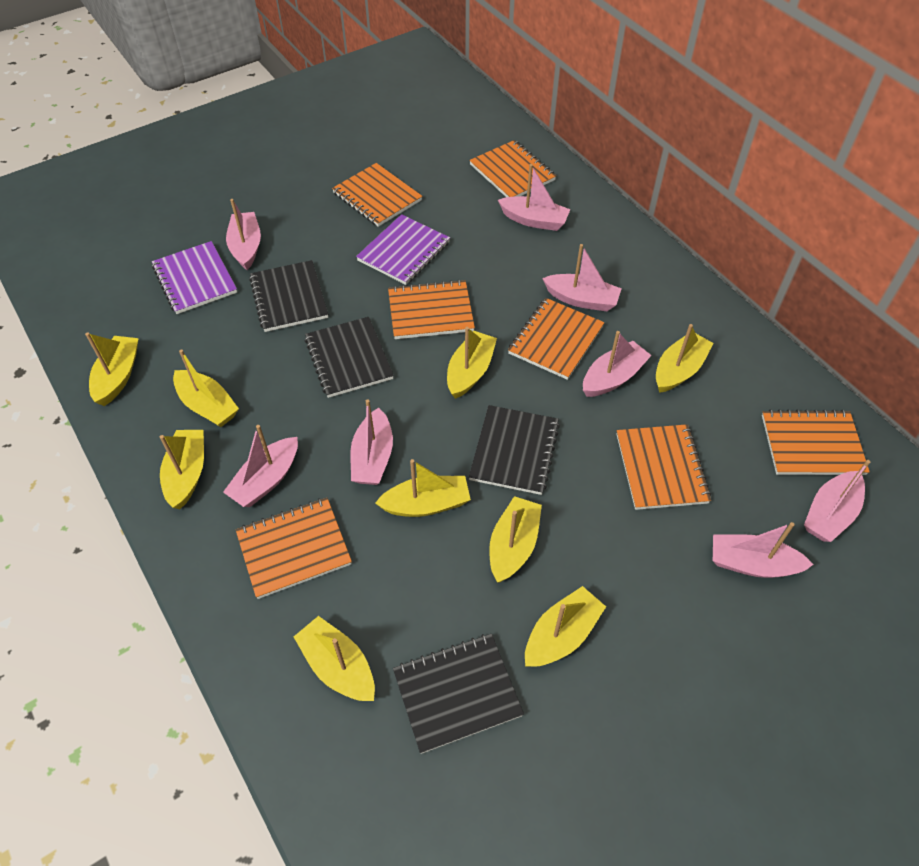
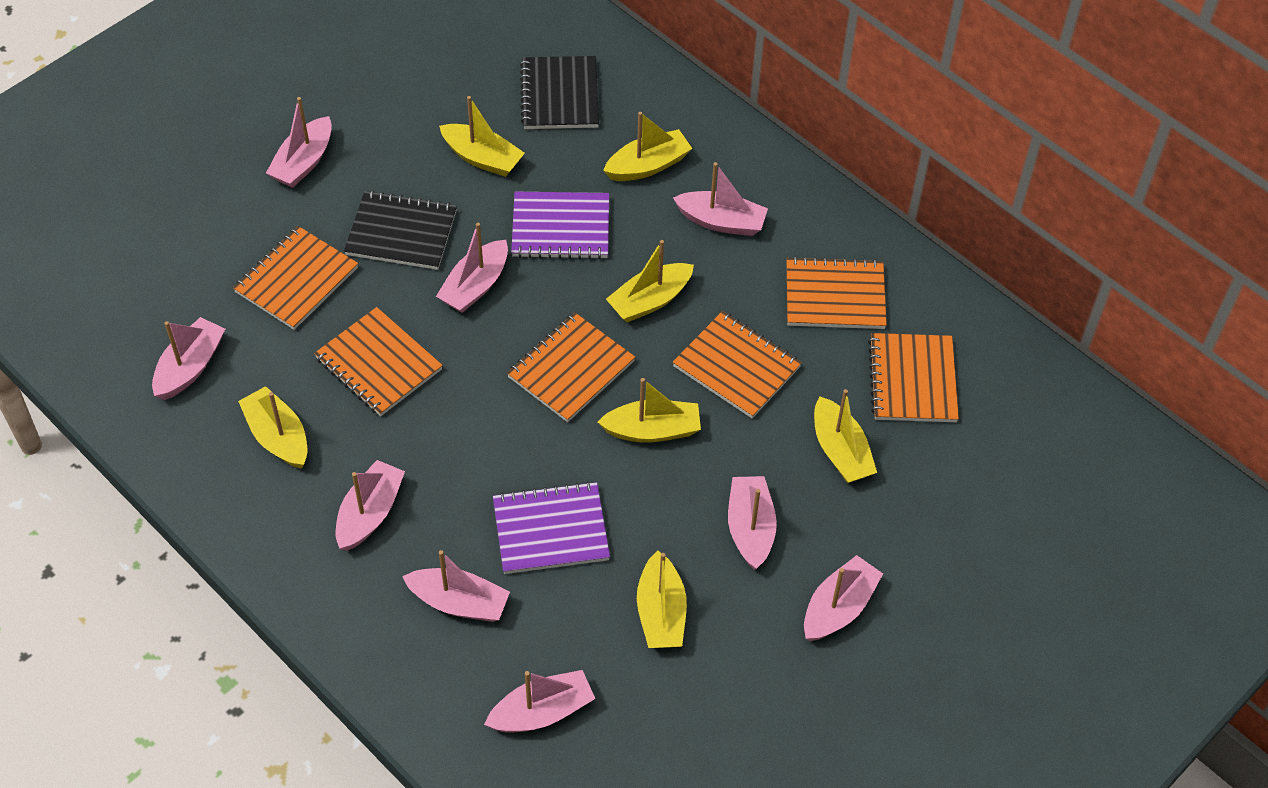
black notebook: [249,260,328,332] [305,317,394,398] [393,634,524,754] [469,405,560,495] = 4 -> [344,190,457,270] [520,56,599,129] = 2
orange notebook: [236,498,352,599] [332,163,422,227] [388,280,475,339] [469,140,556,197] [508,298,605,380] [616,424,711,510] [762,409,870,475] = 7 -> [233,226,358,330] [314,307,443,416] [507,313,635,422] [673,311,802,418] [787,256,887,329] [868,333,959,422] = 6
pink boat: [223,425,298,507] [226,199,261,270] [351,399,393,485] [498,164,571,231] [542,244,621,311] [583,331,652,397] [713,522,814,578] [804,460,871,542] = 8 -> [152,317,225,400] [266,97,332,188] [336,460,405,551] [402,550,510,622] [436,223,508,313] [484,670,595,733] [673,162,768,236] [728,476,777,570] [804,555,883,641] = 9
yellow boat: [85,332,139,406] [160,430,204,509] [173,349,239,427] [294,616,375,701] [375,459,471,517] [447,327,497,399] [489,496,542,583] [525,586,606,667] [656,324,713,393] = 9 -> [238,386,307,469] [439,96,525,177] [598,378,701,443] [603,112,693,181] [606,240,694,323] [637,551,687,648] [814,389,877,483] = 7

